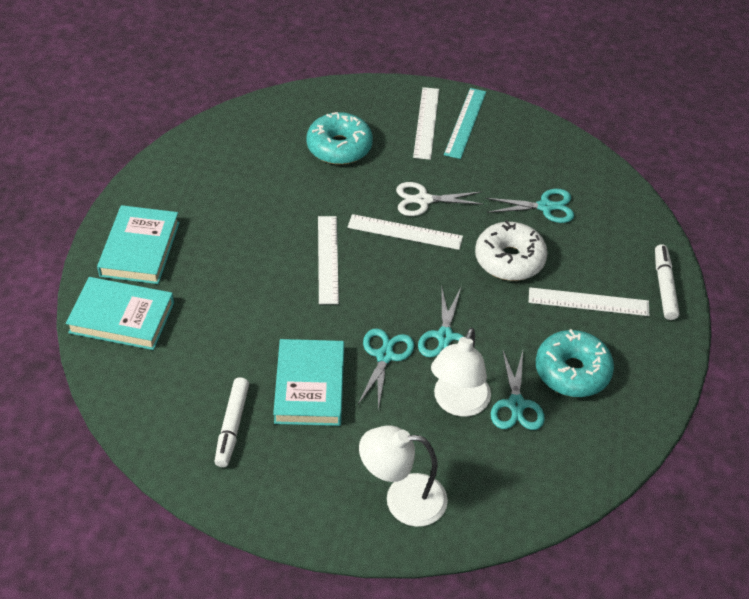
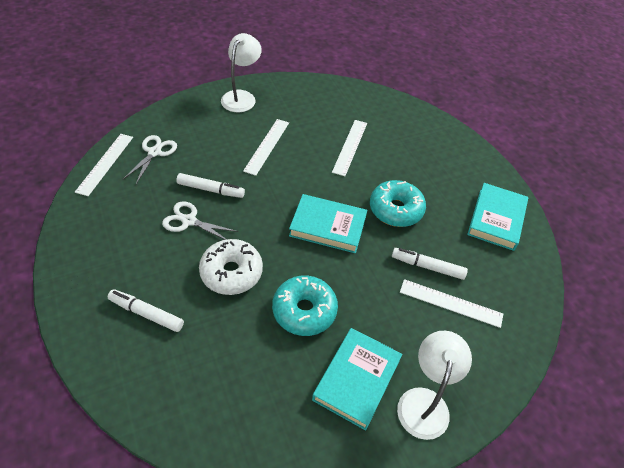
turquoise ruler: [444,88,486,159] = 1 -> none = 0
turquoise scissors: [358,328,414,410] [418,285,464,358] [486,189,574,223] [491,349,545,430] = 4 -> none = 0
white marker: [214,377,249,467] [655,244,679,320] = 2 -> [108,289,184,332] [176,173,245,198] [392,248,468,280] = 3
white scissors: [396,182,484,216] = 1 -> [122,135,177,184] [162,201,238,240] = 2

